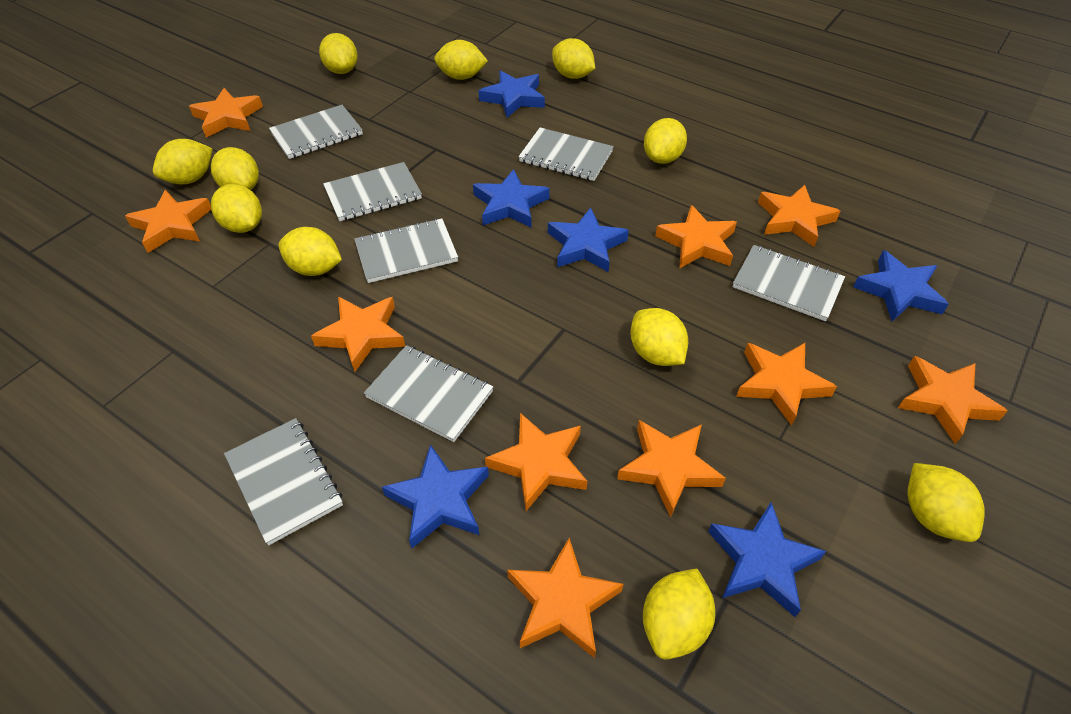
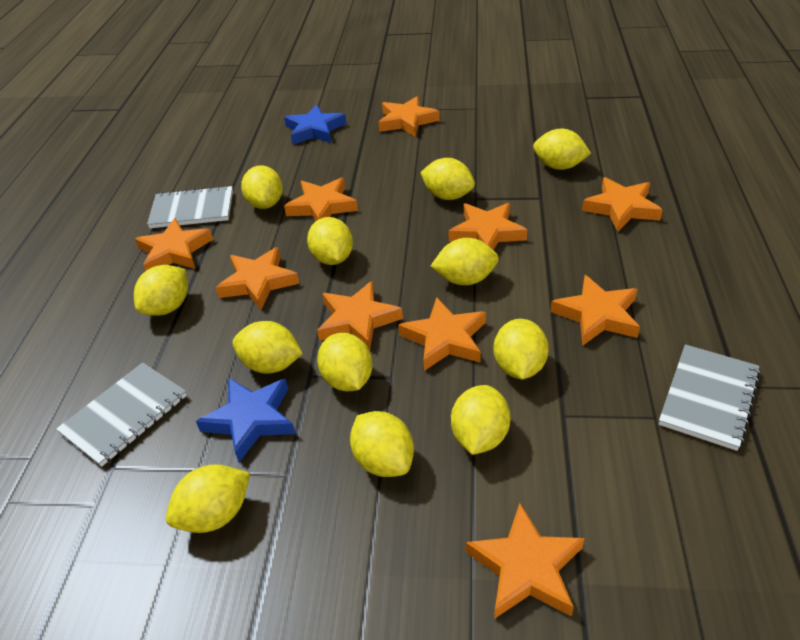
blue star: [382,444,489,548] [473,169,550,228] [479,70,545,118] [548,208,629,272] [708,502,826,617] [853,250,949,321] = 6 -> [196,378,296,462] [284,104,346,145] = 2
grey notebook: [224,418,343,545] [269,105,363,159] [323,162,422,221] [354,218,458,283] [364,345,493,442] [518,128,614,181] [733,245,845,321] = 7 -> [56,362,187,467] [147,185,233,228] [659,344,761,451] = 3
yellow lemon: [153,139,213,184] [211,147,259,190] [211,184,262,233] [279,227,342,276] [319,33,358,74] [434,40,488,80] [552,38,595,79] [630,308,688,366] [643,569,715,660] [644,118,687,164] [907,463,985,542] = 11 -> [134,265,188,316] [166,464,250,533] [232,321,303,374] [241,165,283,209] [307,217,353,265] [317,333,373,391] [350,411,414,477] [420,158,475,200] [431,238,499,285] [451,385,511,455] [493,319,549,380] [533,129,591,170] = 12

